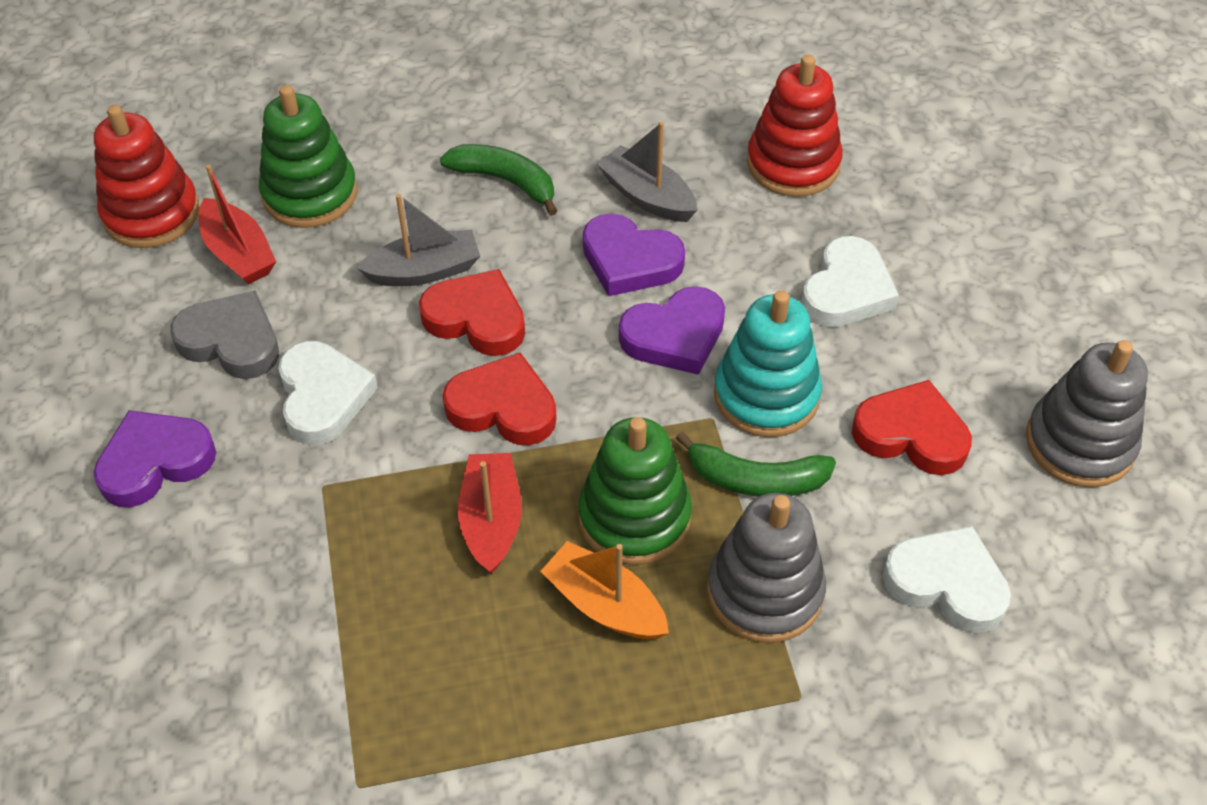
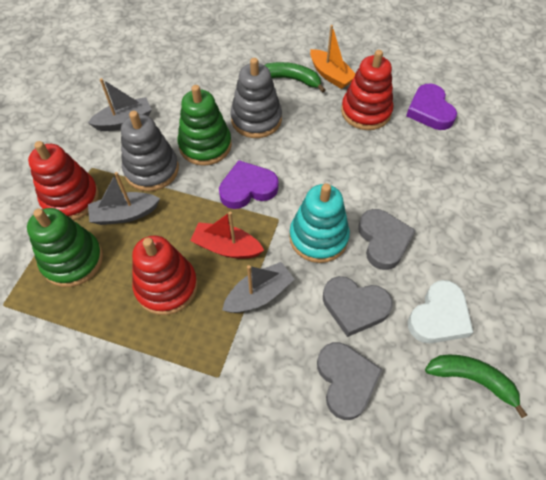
grey boat: [357,194,480,286] [597,122,697,222] = 2 -> [88,78,152,131] [88,172,160,225] [222,262,295,313] = 3
grey heart: [170,291,279,379] = 1 -> [317,342,383,420] [323,276,393,337] [358,209,416,270] = 3
purple heart: [93,410,216,507] [583,213,685,296] [619,286,725,375] = 3 -> [219,160,279,209] [406,84,457,130] = 2
red boat: [198,164,276,284] [458,453,522,574] = 2 -> [190,211,264,258] = 1
red heart: [419,269,525,356] [443,352,557,445] [852,380,972,475] = 3 -> none = 0
red stacking toy: [94,105,199,248] [747,54,843,197] = 2 -> [28,141,99,220] [132,235,198,315] [341,50,393,130] = 3
white heart: [278,341,378,445] [801,236,899,327] [883,526,1011,633] = 3 -> [408,280,473,343] = 1

